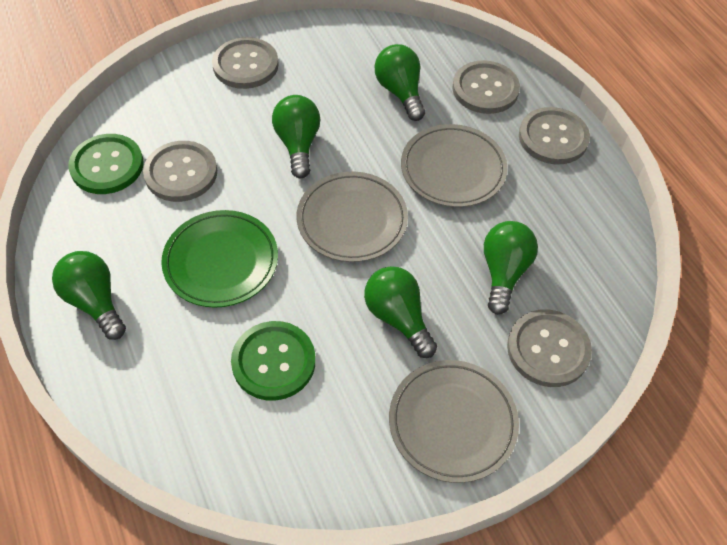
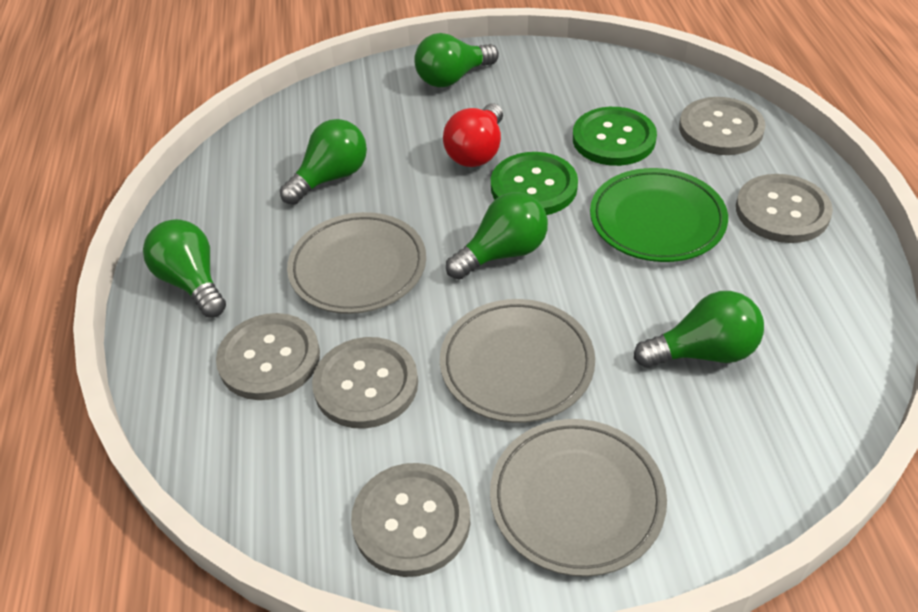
red light bulb: none = 0 -> [443,104,503,167] = 1

